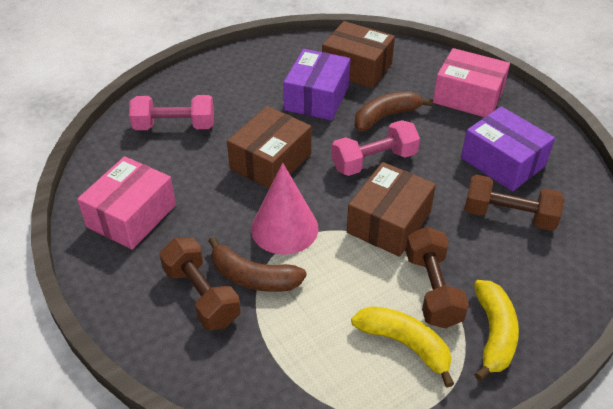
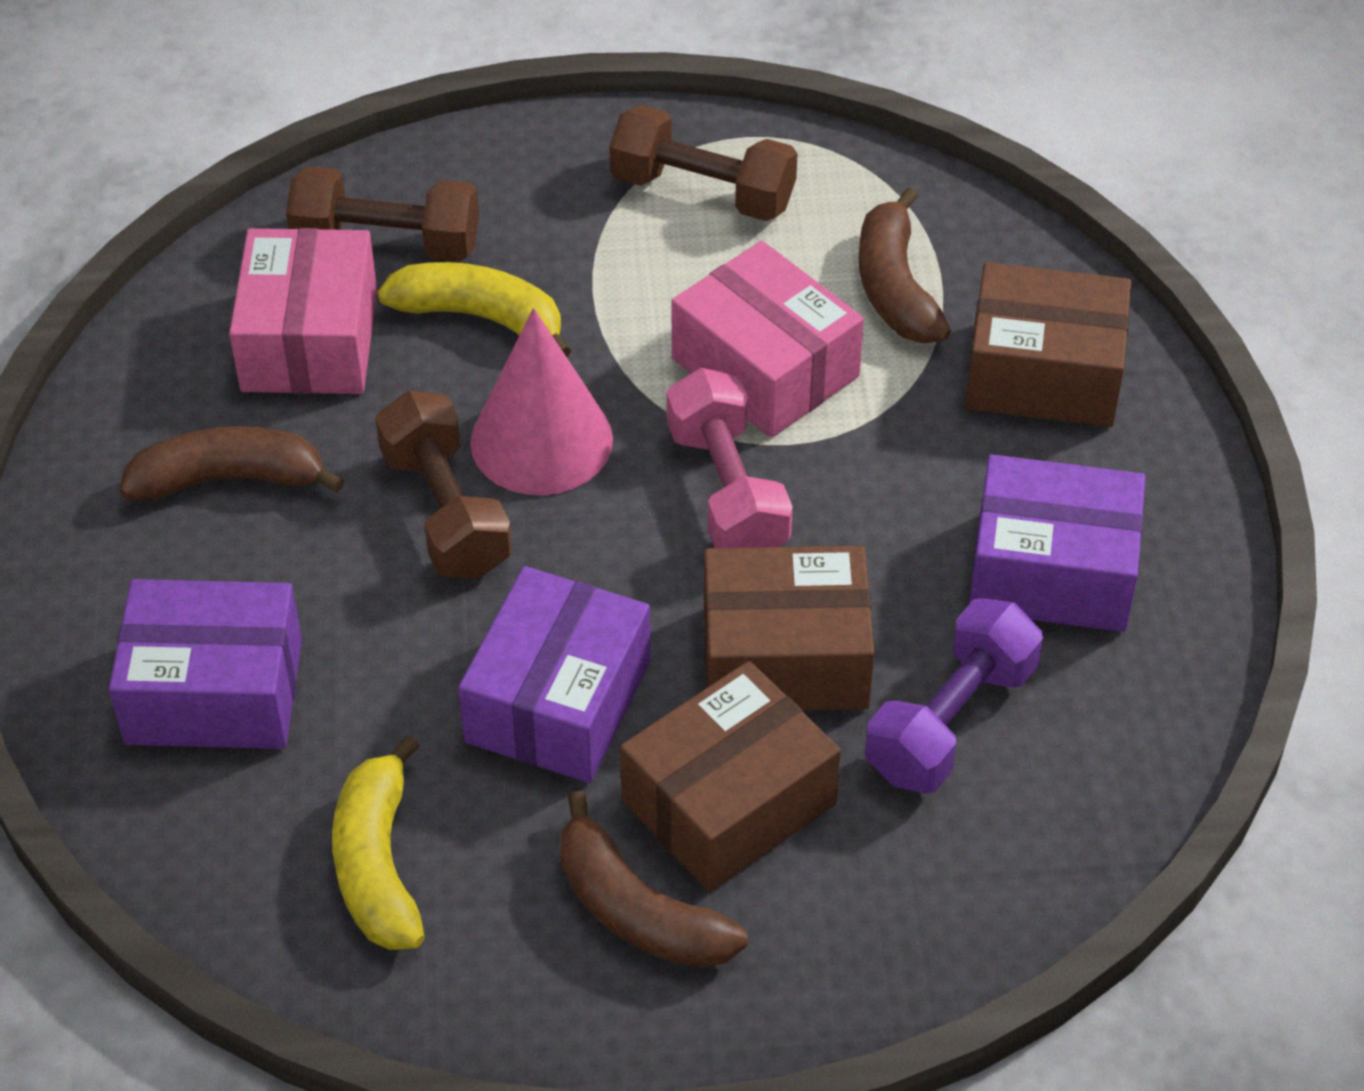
brown banana: [208,237,307,292] [354,91,433,132] = 2 -> [119,426,344,501] [560,791,748,968] [859,187,951,343] = 3
pink dumbbell: [129,95,214,130] [332,120,420,176] = 2 -> [666,368,793,548] = 1
purple box: [283,49,351,120] [461,106,555,191] = 2 -> [109,579,302,749] [458,566,651,783] [969,454,1146,632] = 3
purple dumbbell: none = 0 -> [865,598,1043,793] = 1

